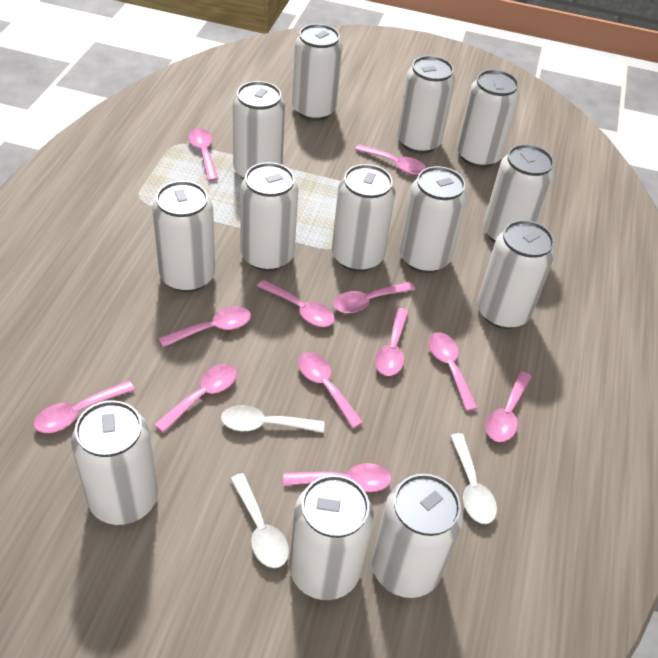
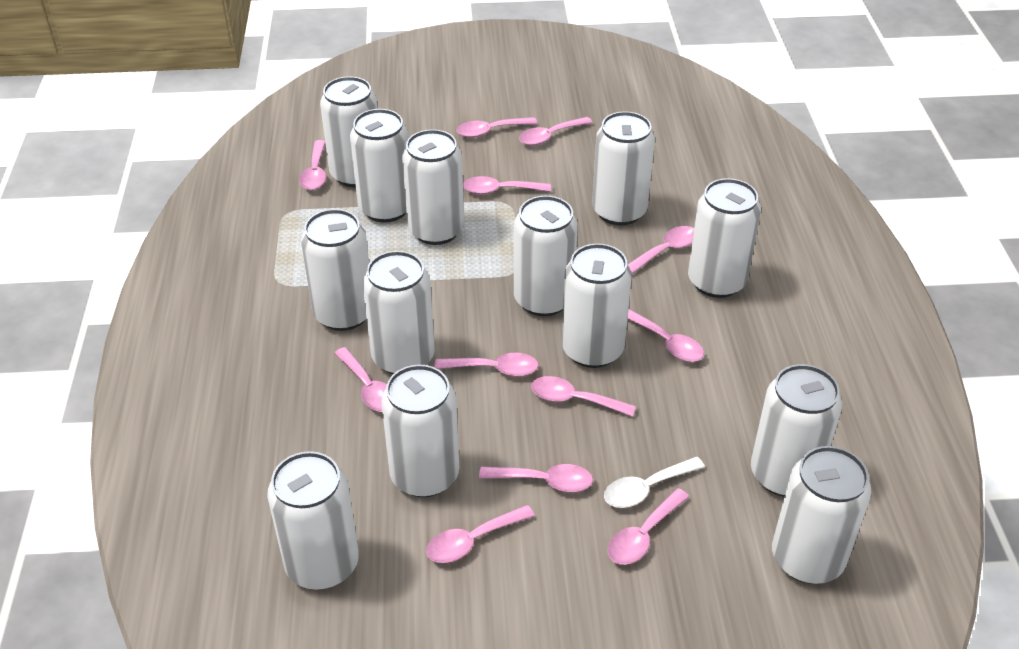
white spoon: [221,405,324,433] [230,473,289,568] [450,433,497,524] = 3 -> [604,457,705,508] = 1

